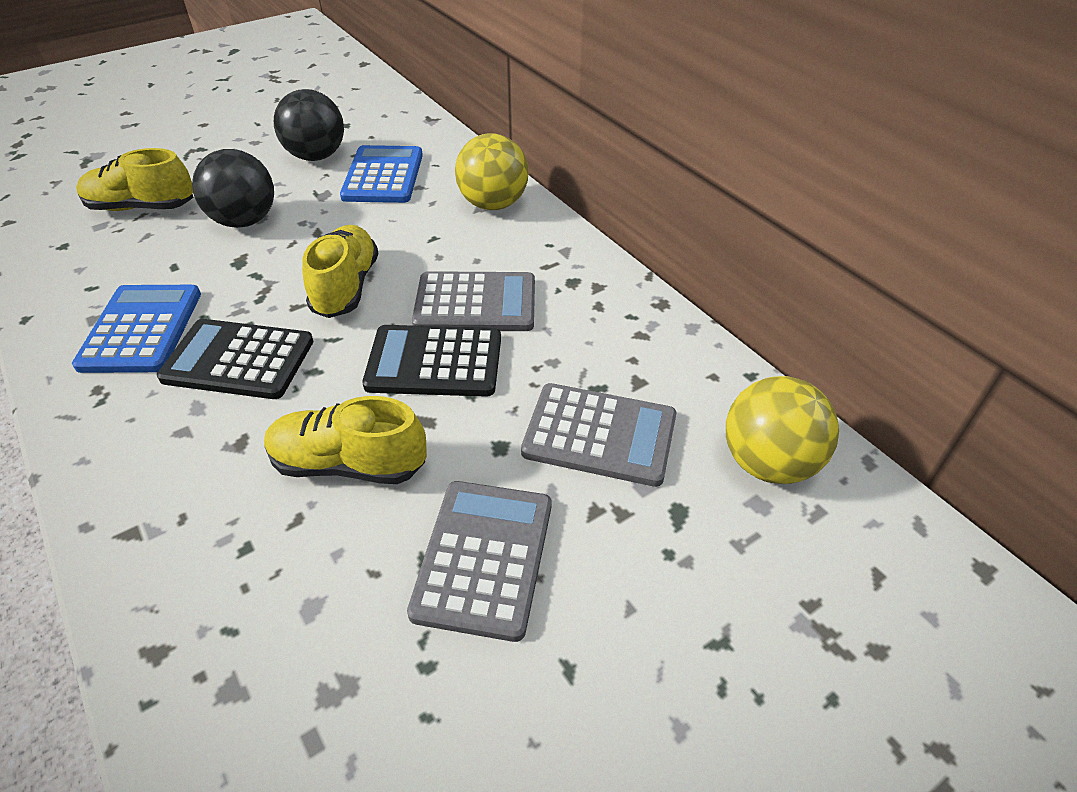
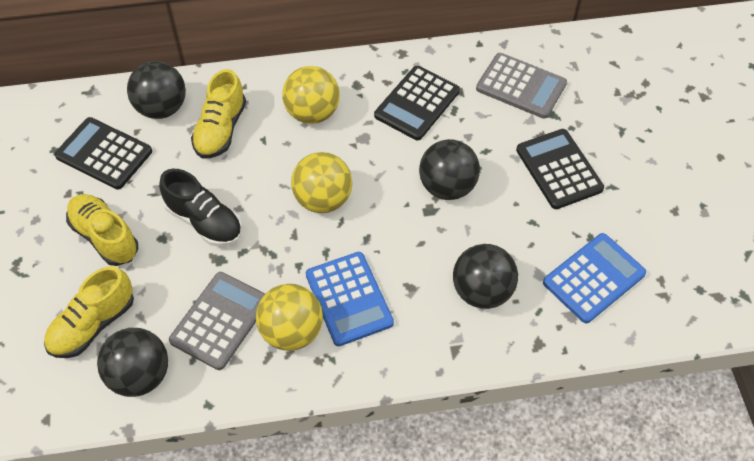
black ball: [192,149,274,228] [274,89,344,161] = 2 -> [97,328,168,397] [127,61,186,119] [419,139,480,200] [453,244,518,309] = 4
black calculator: [157,319,313,399] [362,325,501,397] = 2 -> [54,117,152,190] [374,66,460,140] [516,129,604,209] = 3
black shoe: none = 0 -> [159,169,242,247] = 1
grey calculator: [407,481,551,642] [412,271,535,331] [521,383,676,487] = 3 -> [169,272,265,370] [476,53,567,119] = 2
yellow ball: [455,133,529,210] [726,376,839,484] = 2 -> [256,284,323,351] [282,66,340,124] [291,152,352,213] = 3

